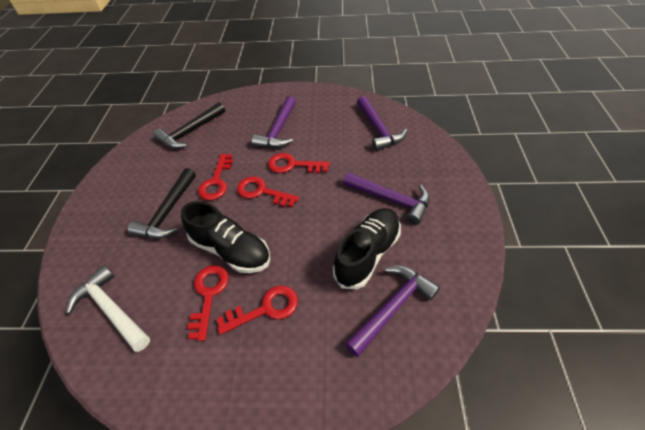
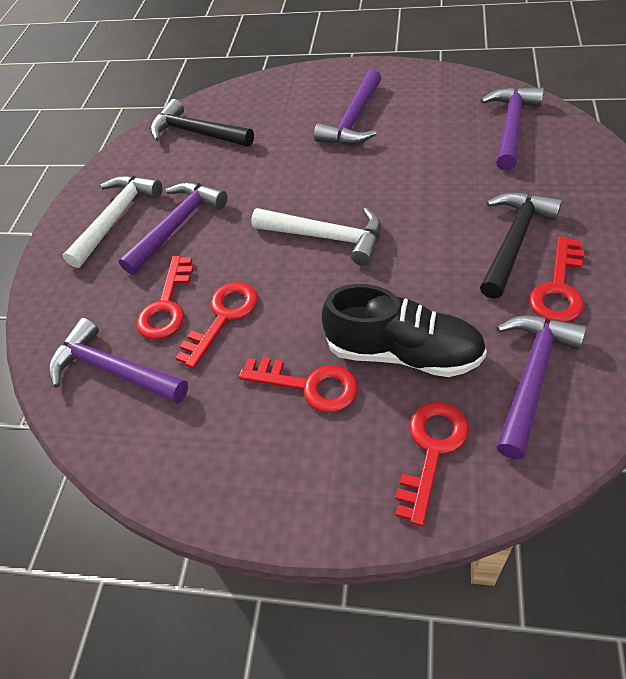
black shoe: [181,201,270,273] [333,208,401,289] = 2 -> [322,284,487,377] = 1
purple hammer: [252,96,296,148] [343,172,430,225] [345,266,440,357] [357,96,407,151] = 4 -> [49,318,188,404] [118,182,227,275] [314,69,381,145] [480,86,544,171] [496,315,586,459] = 5
white hammer: [66,266,150,352] = 1 -> [63,175,162,268] [251,208,381,266] = 2

